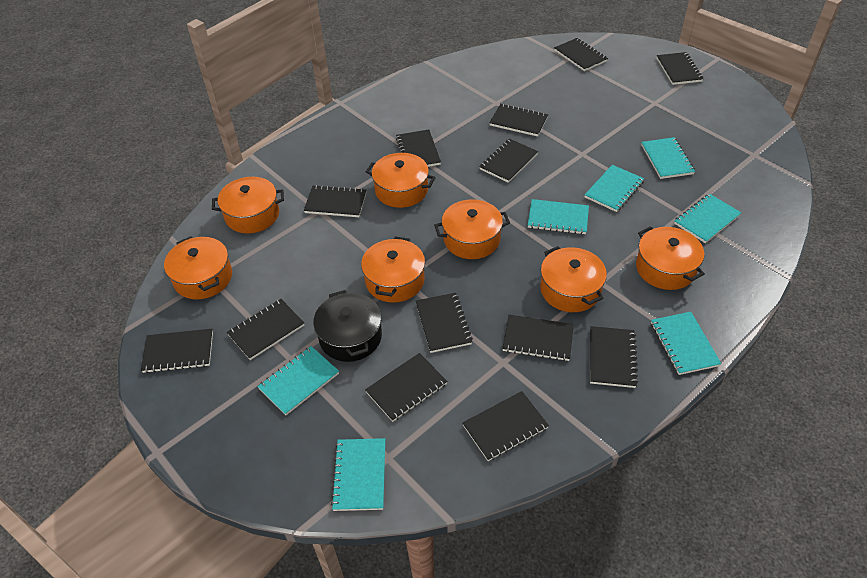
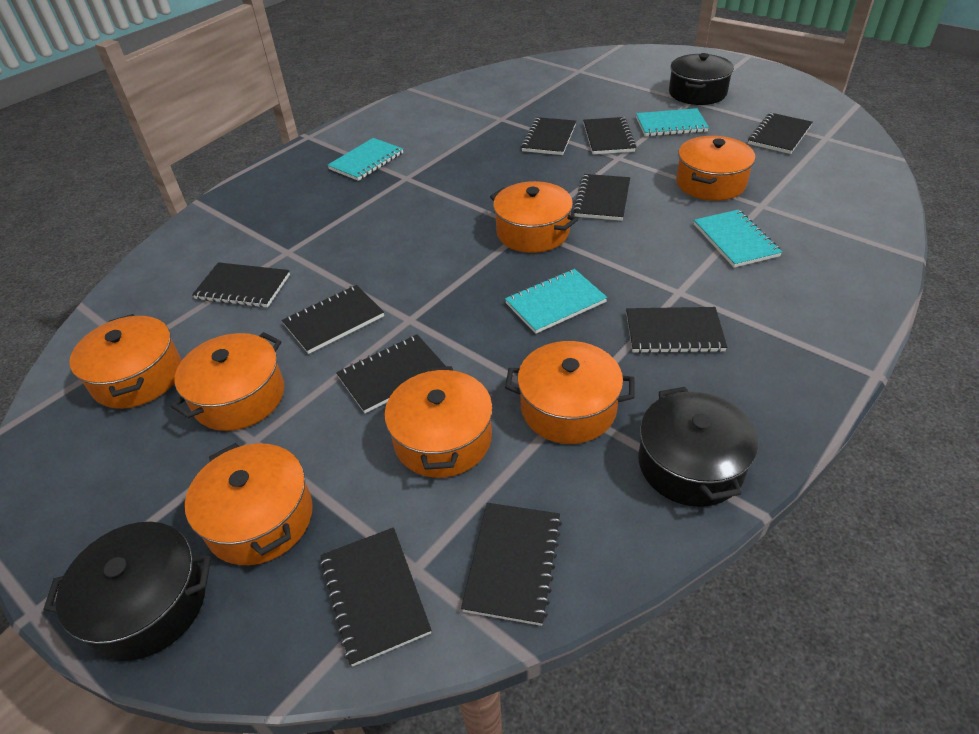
black notebook: [141,329,213,373] [227,299,304,360] [304,185,366,217] [365,353,447,422] [396,130,441,167] [416,293,473,353] [463,391,549,461] [479,139,538,183] [489,104,548,137] [502,315,574,361] [554,38,608,71] [590,326,638,388] [657,52,703,85] = 13 -> [192,262,290,308] [282,285,384,354] [320,527,431,667] [336,334,445,413] [461,503,562,626] [521,117,576,155] [573,174,630,221] [583,117,637,154] [626,307,727,353] [748,113,813,154] = 10
black pot: [313,290,382,362] = 1 -> [43,522,211,661] [638,387,758,507] [669,53,734,105] = 3
turquoise notebook: [257,346,339,415] [331,438,385,511] [528,199,589,235] [585,165,644,212] [641,137,695,179] [651,312,721,375] [674,194,741,243] = 7 -> [327,138,403,181] [505,269,607,334] [636,108,709,137] [694,209,782,268] = 4

